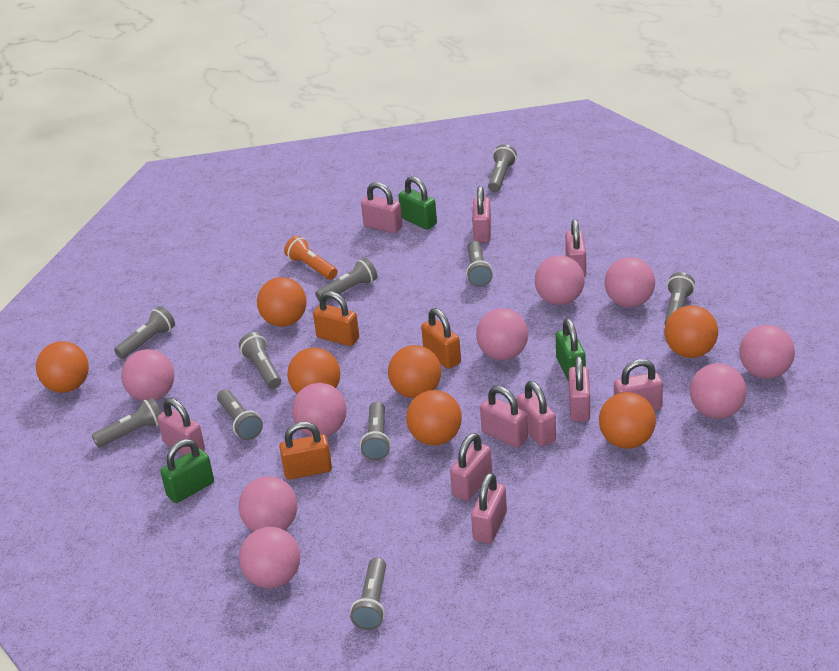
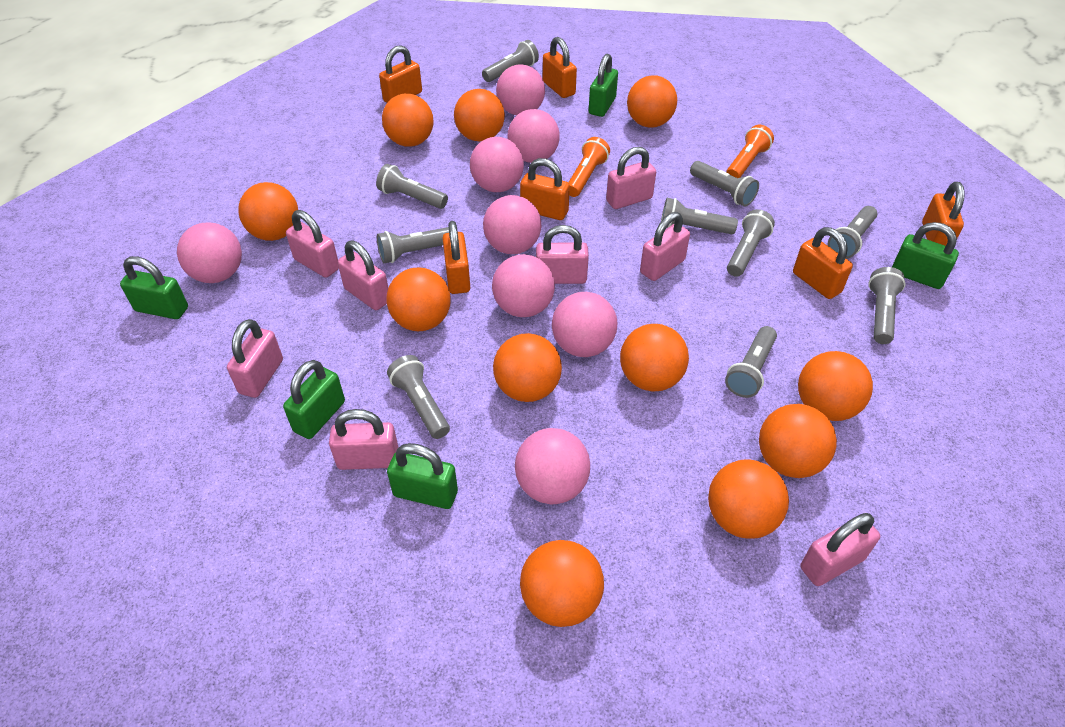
green padlock: [160,439,214,503] [399,176,437,229] [556,319,586,381] = 3 -> [120,256,188,319] [283,360,345,439] [387,443,458,509] [589,54,618,117] [892,222,959,289] = 5
orange ball: [36,341,89,393] [257,277,307,327] [287,348,340,394] [388,345,441,398] [406,390,462,446] [599,392,656,448] [665,305,718,358] = 7 -> [238,182,298,241] [382,94,434,147] [386,267,451,331] [454,89,505,142] [493,333,562,402] [520,540,604,627] [620,324,689,392] [627,75,677,127] [708,459,789,539] [759,404,837,478] [798,351,873,421] = 11
orange flashlight: [284,236,337,280] = 1 -> [568,137,610,197] [726,125,774,178] = 2
orange padlock: [279,422,332,480] [313,291,359,346] [421,308,461,369] = 3 -> [379,45,422,103] [442,221,470,294] [520,158,570,220] [543,37,577,98] [793,227,853,299] [922,182,965,246] = 6
pink ball: [121,349,174,401] [238,476,298,532] [239,527,300,588] [292,383,347,436] [476,308,528,360] [535,255,584,305] [604,257,655,308] [690,363,746,419] [739,325,795,379] = 9 -> [177,222,242,283] [470,137,524,192] [483,195,541,254] [492,254,555,317] [496,64,545,115] [507,109,560,163] [515,428,590,504] [552,292,617,357] = 8
pink padlock: [157,398,205,455] [361,182,403,233] [450,433,492,501] [471,473,507,544] [472,186,491,243] [480,386,528,448] [517,381,556,446] [565,219,586,277] [569,356,590,422] [614,359,663,410] = 10 -> [227,319,283,398] [286,210,339,278] [329,409,399,470] [338,241,388,310] [536,225,589,284] [606,147,656,209] [640,212,690,281] [800,513,880,586] = 8

